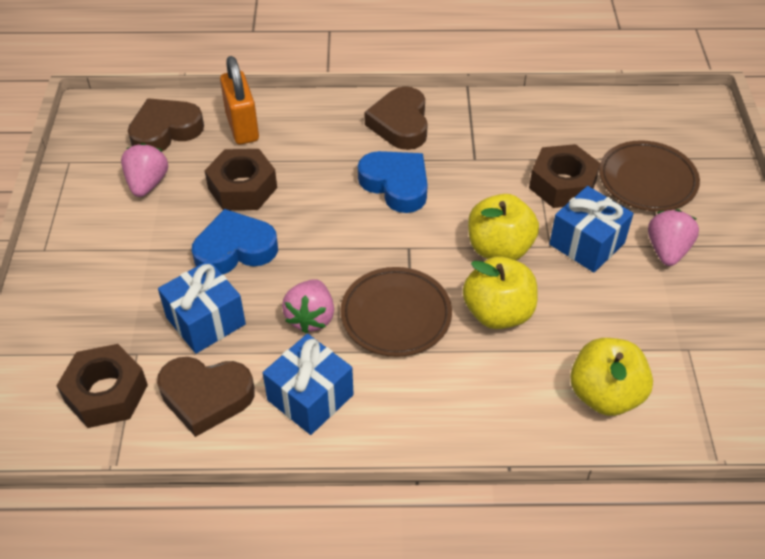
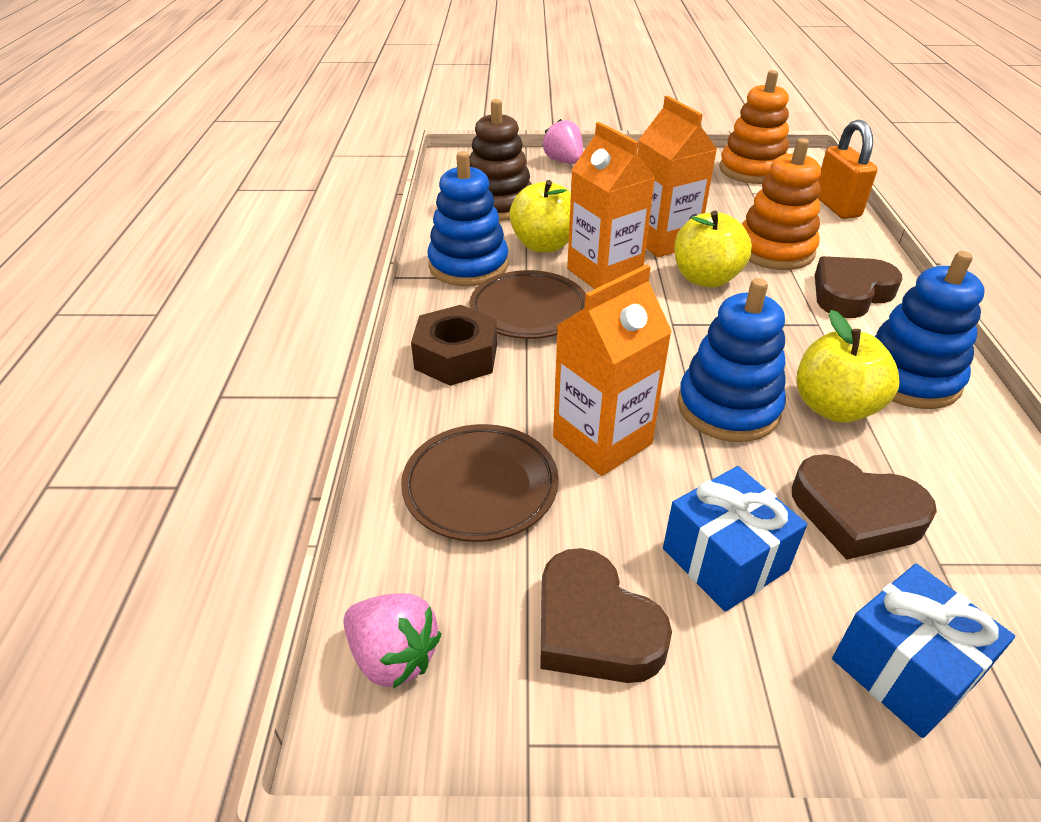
blue gift: [158,260,246,354] [263,334,354,435] [549,186,634,273] = 3 -> [663,466,807,612] [832,564,1015,738] = 2
blue heart: [192,209,278,274] [358,151,428,213] = 2 -> none = 0
blue stacking toy: none = 0 -> [427,151,508,286] [678,278,786,442] [874,251,985,409] = 3
brown nut: [56,344,148,428] [205,149,277,210] [529,144,601,208] = 3 -> [411,305,497,386] = 1
brown stacking toy: none = 0 -> [469,99,532,221] = 1
orange carton: none = 0 -> [553,264,672,476] [567,122,655,289] [638,96,717,257] = 3
orange stacking toy: none = 0 -> [719,70,789,184] [742,138,821,270] = 2
pink strawberry: [121,143,168,197] [282,279,334,334] [648,210,699,266] = 3 -> [343,593,441,688] [542,119,583,164] = 2

